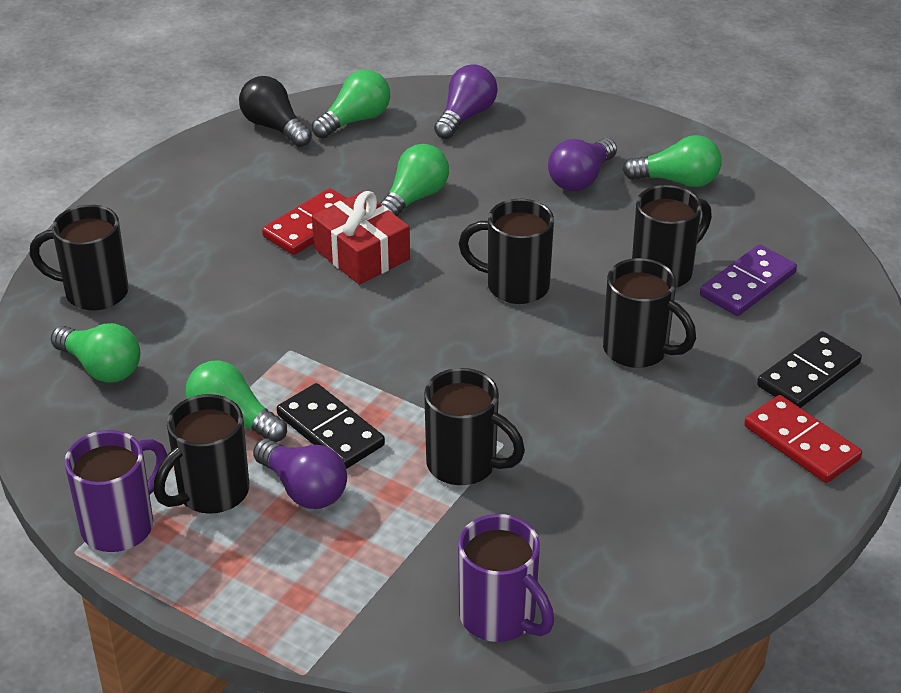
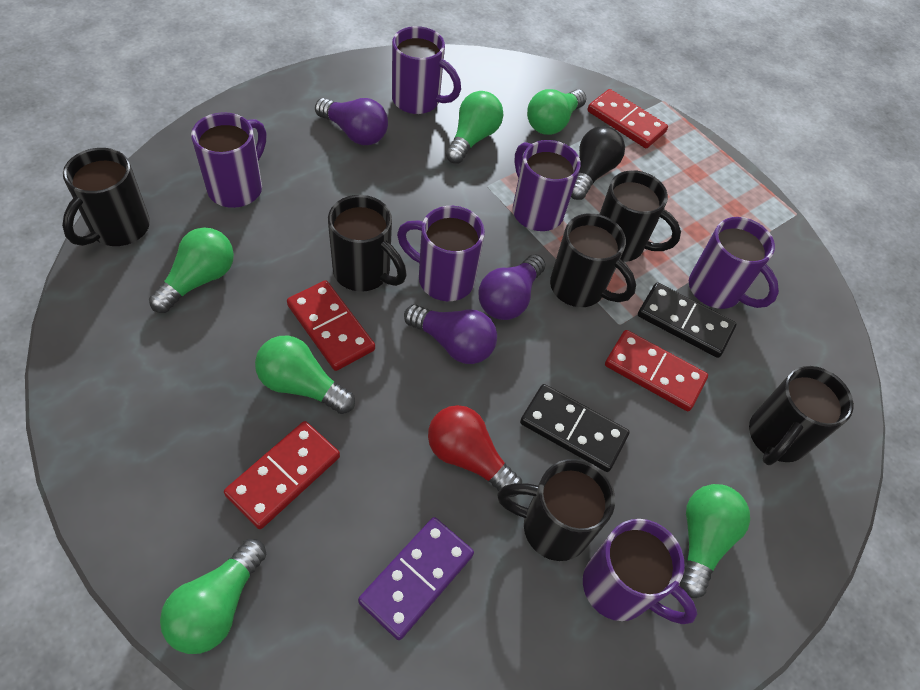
green light bulb: [51,323,140,383] [186,360,287,442] [312,70,390,139] [380,144,449,217] [623,135,722,187] = 5 -> [149,228,234,313] [160,539,267,654] [255,336,355,414] [446,91,503,164] [527,89,586,135] [680,484,750,598] = 6
purple mug: [65,430,167,552] [458,514,554,642] = 2 -> [191,112,266,208] [392,26,461,114] [397,206,485,301] [513,140,581,231] [583,519,697,624] [689,217,779,309] = 6
red domino: [262,188,347,255] [744,395,862,483] = 2 -> [224,421,340,529] [287,280,375,371] [587,89,668,148] [605,330,708,411] = 4
red gift: [312,191,410,285] = 1 -> none = 0
red light bulb: none = 0 -> [428,405,522,497] = 1

